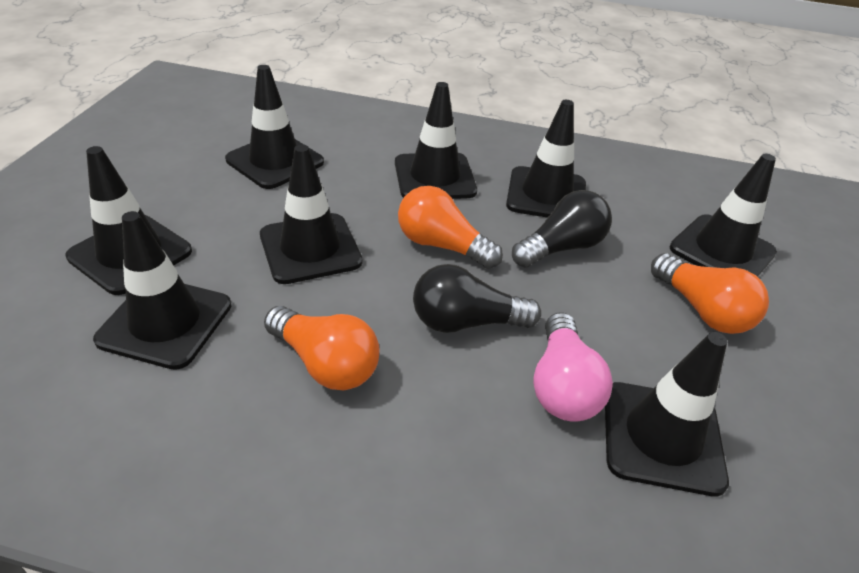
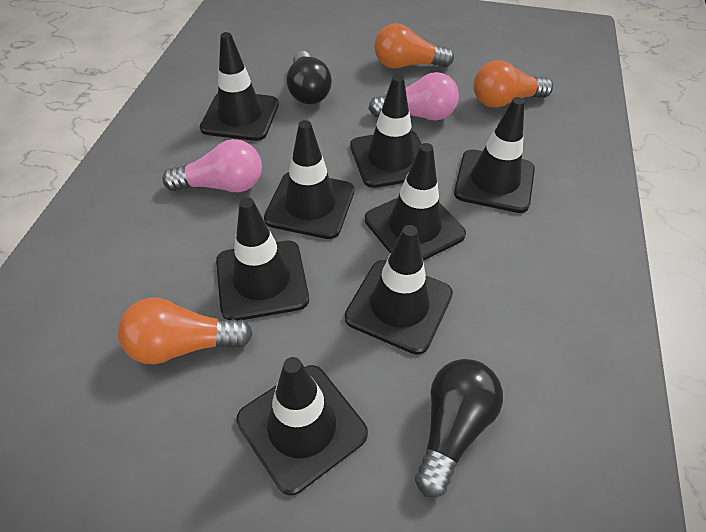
pink light bulb: [533,312,613,422] = 1 -> [162,139,262,192] [368,72,459,120] = 2

